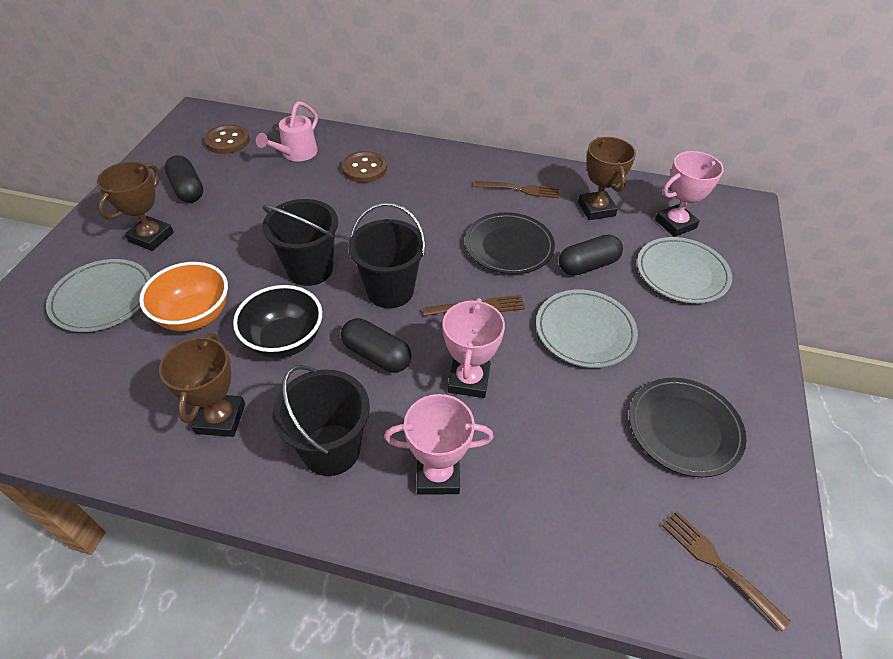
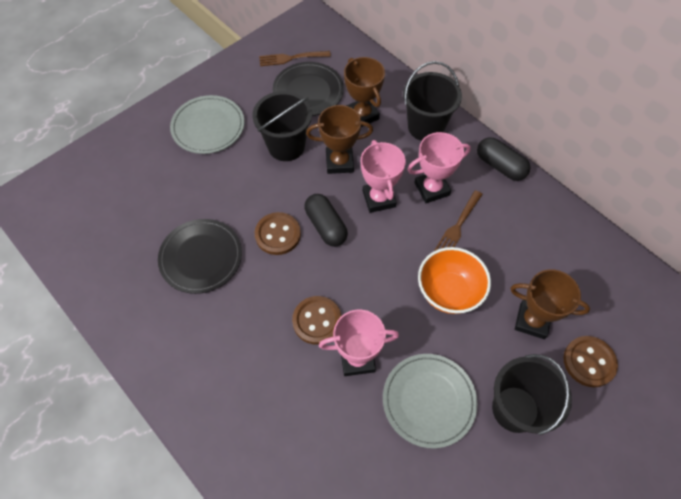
black bowl: [233,285,322,358] = 1 -> none = 0
black capsule: [165,155,203,203] [341,318,412,373] [559,234,623,276] = 3 -> [304,194,348,247] [477,137,531,181] = 2
brown button: [204,124,250,154] [342,151,387,183] = 2 -> [255,212,301,255] [292,296,341,345] [564,336,618,387] = 3
brown fork: [423,295,525,316] [474,181,559,198] [662,511,790,632] = 3 -> [259,51,331,66] [434,190,483,251] = 2
grey plate: [46,259,151,332] [536,290,638,368] [637,237,732,303] = 3 -> [170,95,244,154] [383,354,477,449] = 2
pink watering can: [256,101,318,161] = 1 -> none = 0

